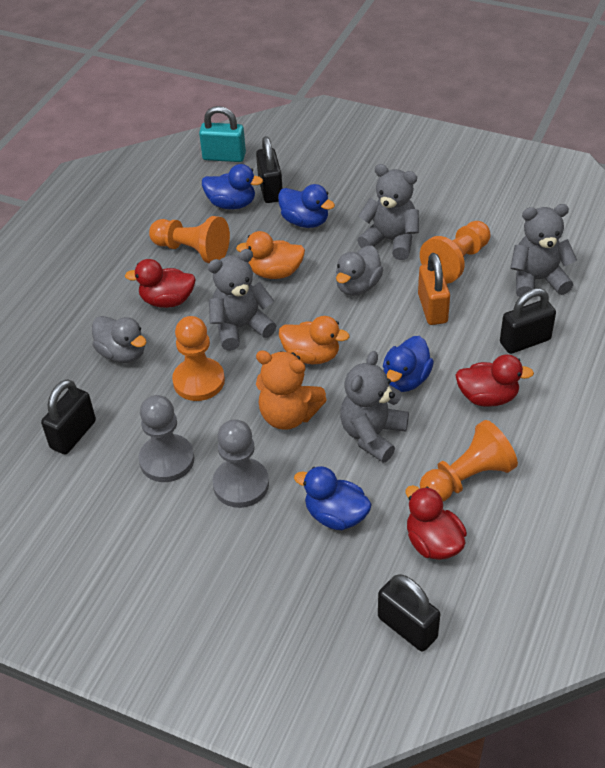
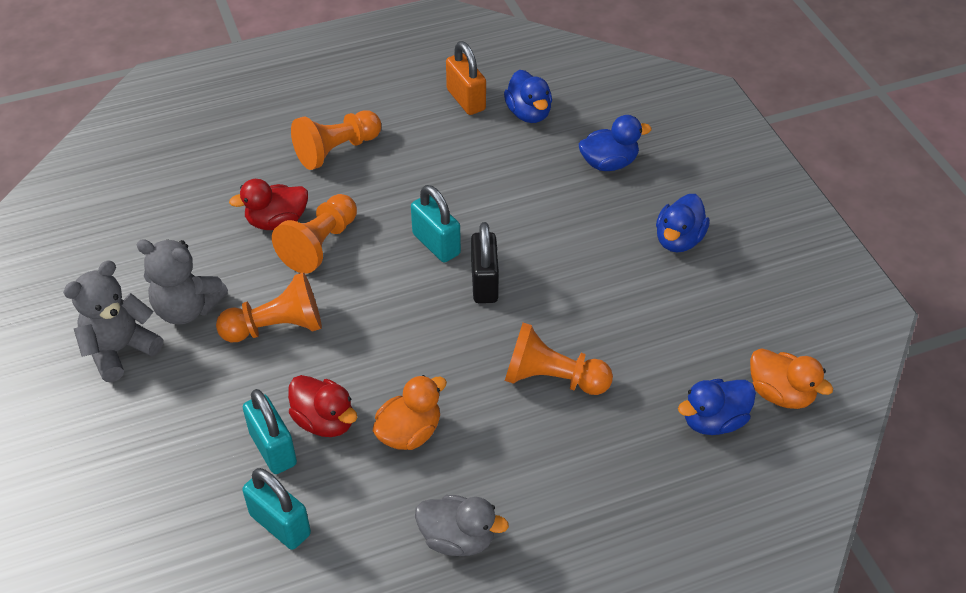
black padlock: [41,379,96,455] [256,136,283,203] [378,574,440,652] [500,288,556,354] = 4 -> [471,222,499,303] = 1
grey duck: [92,316,147,363] [336,246,383,296] = 2 -> [415,495,509,556] = 1
grey pawn: [139,395,194,482] [213,419,269,508] = 2 -> none = 0
grey teddy bear: [208,249,276,351] [340,351,409,463] [357,164,419,260] [510,204,577,297] = 4 -> [63,260,163,382] [136,239,228,324] = 2
orange teddy bear: [256,350,327,430] = 1 -> none = 0
red duck: [125,259,196,308] [406,485,467,560] [455,354,534,407] = 3 -> [229,179,308,230] [288,375,358,437] = 2
turquoise padlock: [199,106,246,162] = 1 -> [242,468,311,550] [243,389,297,474] [411,185,461,262] = 3

